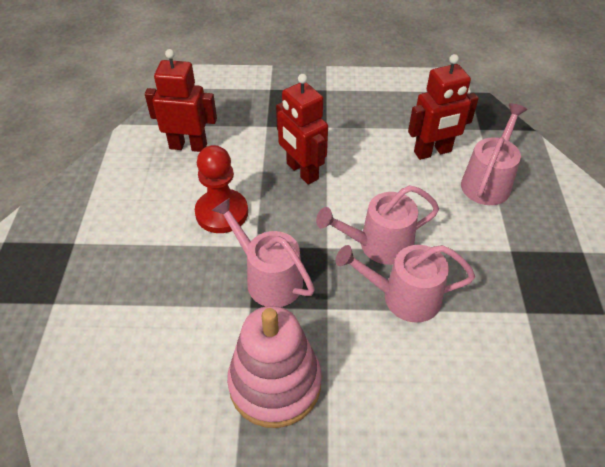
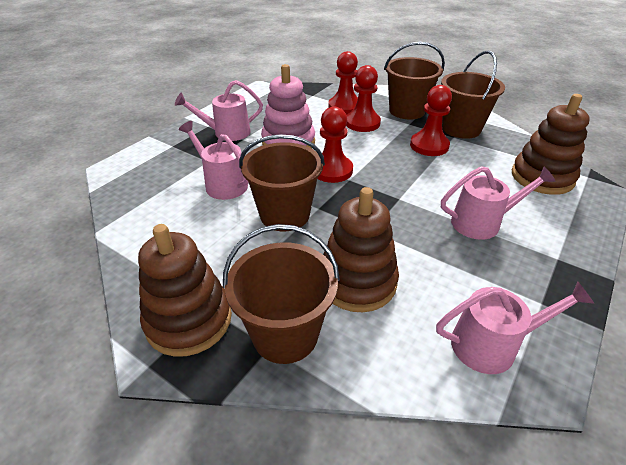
brown bucket: none = 0 -> [223,224,340,364] [239,134,325,231] [384,42,445,120] [441,50,505,139] = 4
brown stacking toy: none = 0 -> [138,224,232,357] [323,187,399,312] [512,94,590,195] = 3
red pawn: [195,145,248,233] = 1 -> [317,107,353,183] [328,51,358,115] [346,65,381,132] [410,85,452,156] = 4
red robot: [145,49,217,152] [276,74,328,184] [408,54,479,160] = 3 -> none = 0

